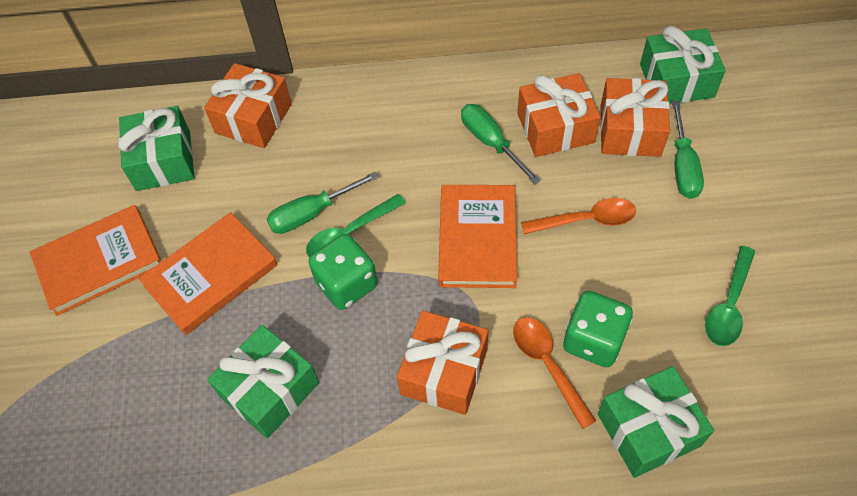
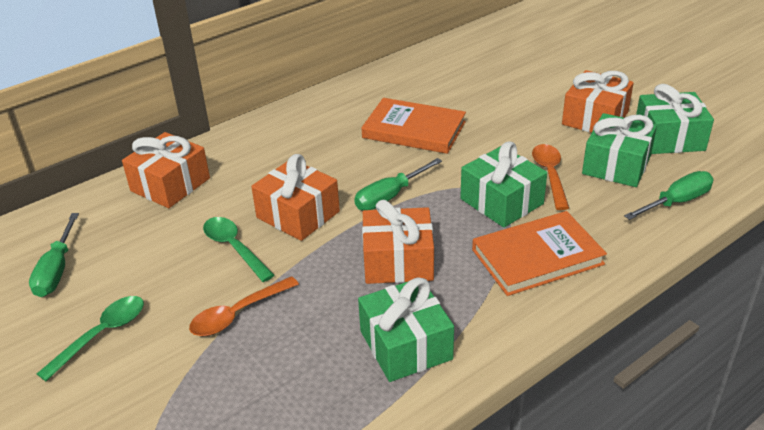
green dice: [308,234,378,310] [563,291,633,367] = 2 -> none = 0
orange book: [30,205,162,316] [139,212,277,335] [438,185,517,288] = 3 -> [362,98,466,154] [472,211,607,296] = 2

